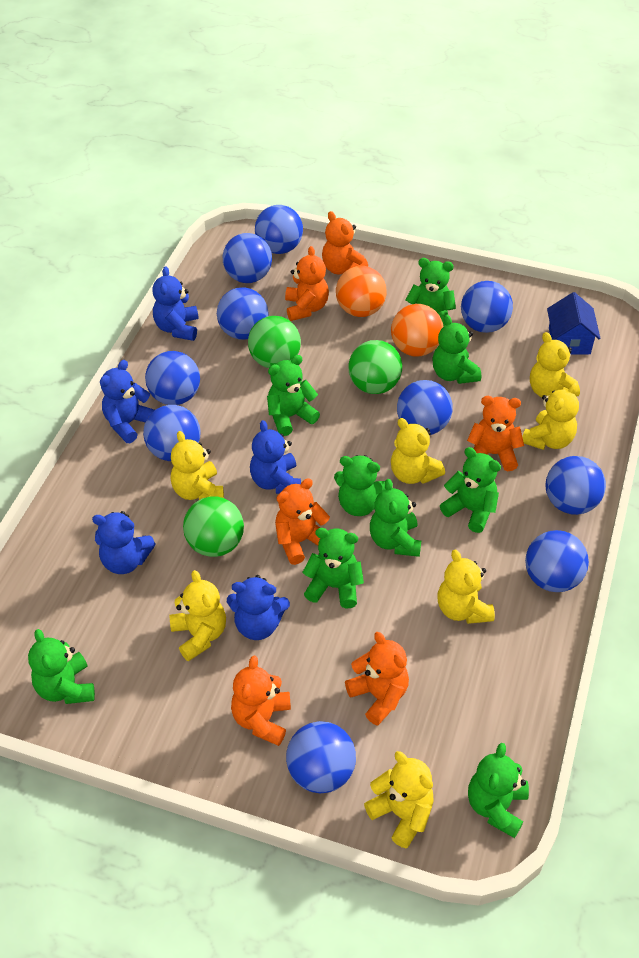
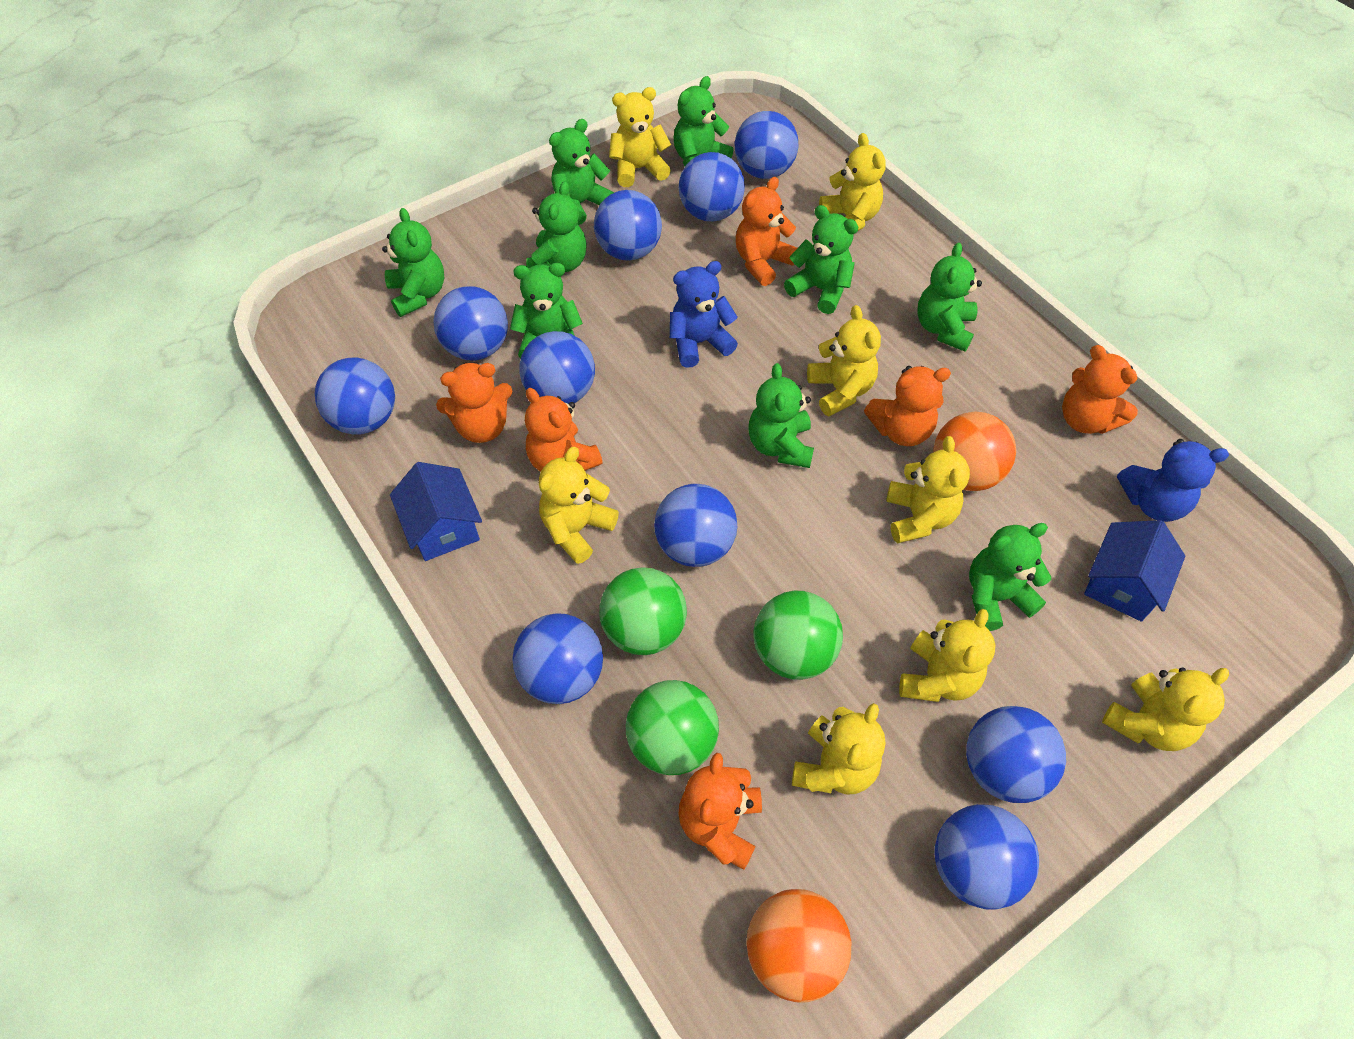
blue house: [547,292,600,354] = 1 -> [390,462,482,561] [1084,520,1185,622] = 2
blue teddy bear: [92,511,155,574] [100,360,155,443] [152,266,199,341] [227,575,290,640] [250,420,301,494] = 5 -> [670,261,738,368] [1117,439,1229,522] = 2
yellow teddy bear: [169,570,226,661] [171,431,224,500] [364,751,434,848] [391,418,445,484] [438,550,495,624] [522,383,579,450] [530,332,580,397] = 7 -> [539,447,619,564] [609,87,671,187] [792,703,885,795] [807,305,881,416] [819,133,886,231] [886,436,970,543] [899,609,995,702] [1102,668,1229,751] = 8

